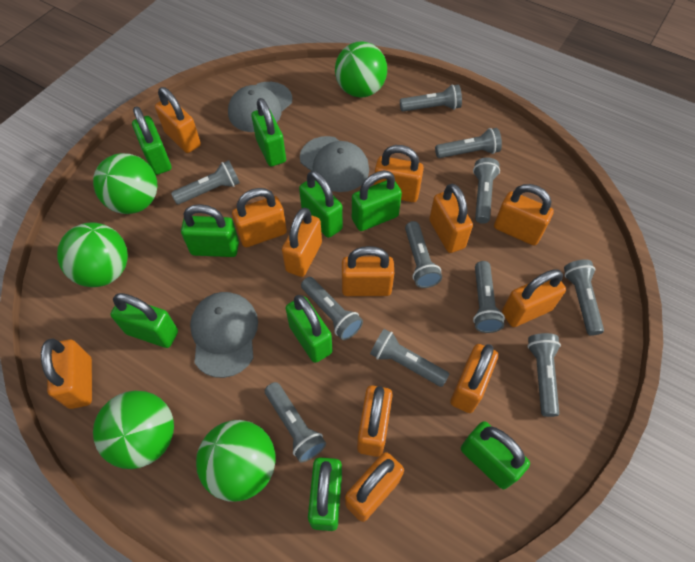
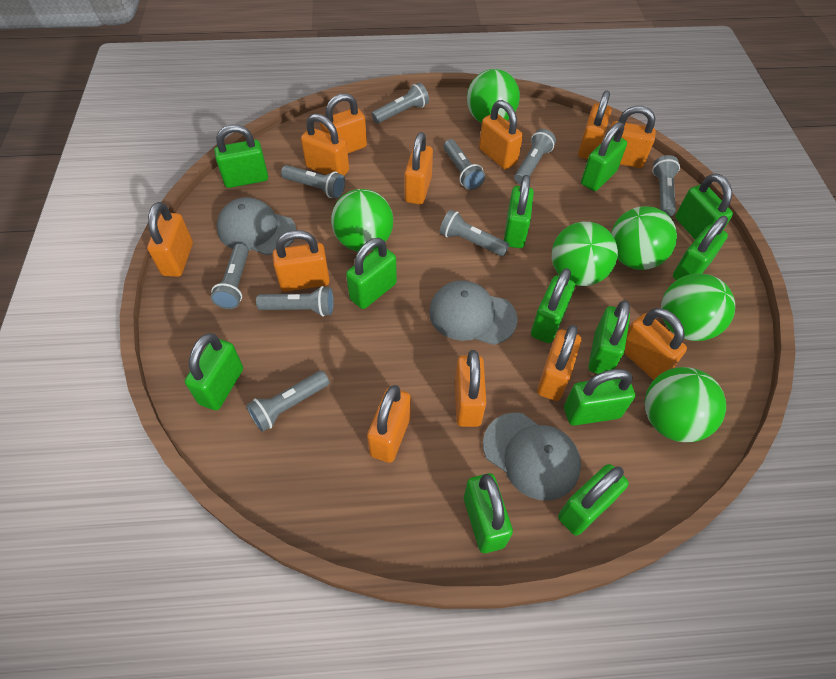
green ball: [57,223,128,287] [93,153,157,214] [93,391,174,469] [196,420,276,501] [335,41,387,98] = 5 -> [331,189,393,252] [467,69,520,123] [552,222,618,286] [611,206,677,270] [645,367,726,442] [661,273,735,341] = 6
green padlock: [111,293,178,348] [132,106,171,175] [181,204,239,257] [251,98,286,166] [286,295,332,363] [299,170,343,238] [308,457,342,531] [352,171,402,231] [461,421,530,489] = 9 -> [185,333,243,410] [214,125,268,188] [346,238,397,309] [464,473,513,553] [504,175,534,248] [531,268,575,343] [558,464,629,535] [564,369,635,426] [581,122,627,191] [588,300,630,374] [673,216,728,280] [675,173,733,240] = 12
grey flashlight: [171,160,240,204] [265,382,326,462] [301,277,363,340] [370,329,449,387] [400,84,462,112] [405,221,442,288] [435,128,502,158] [473,157,500,224] [473,261,505,333] [527,333,561,417] [564,259,604,336] = 11 -> [211,243,249,309] [246,371,330,432] [256,286,334,317] [281,165,345,199] [372,83,429,123] [439,210,509,256] [443,139,485,190] [514,129,556,184] [652,155,680,217] = 9

